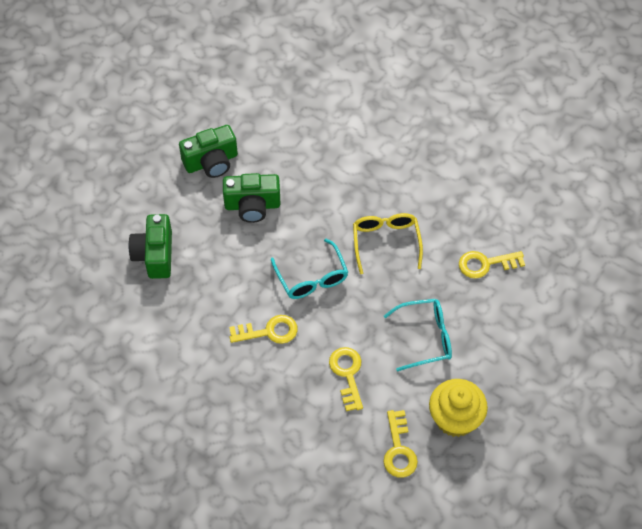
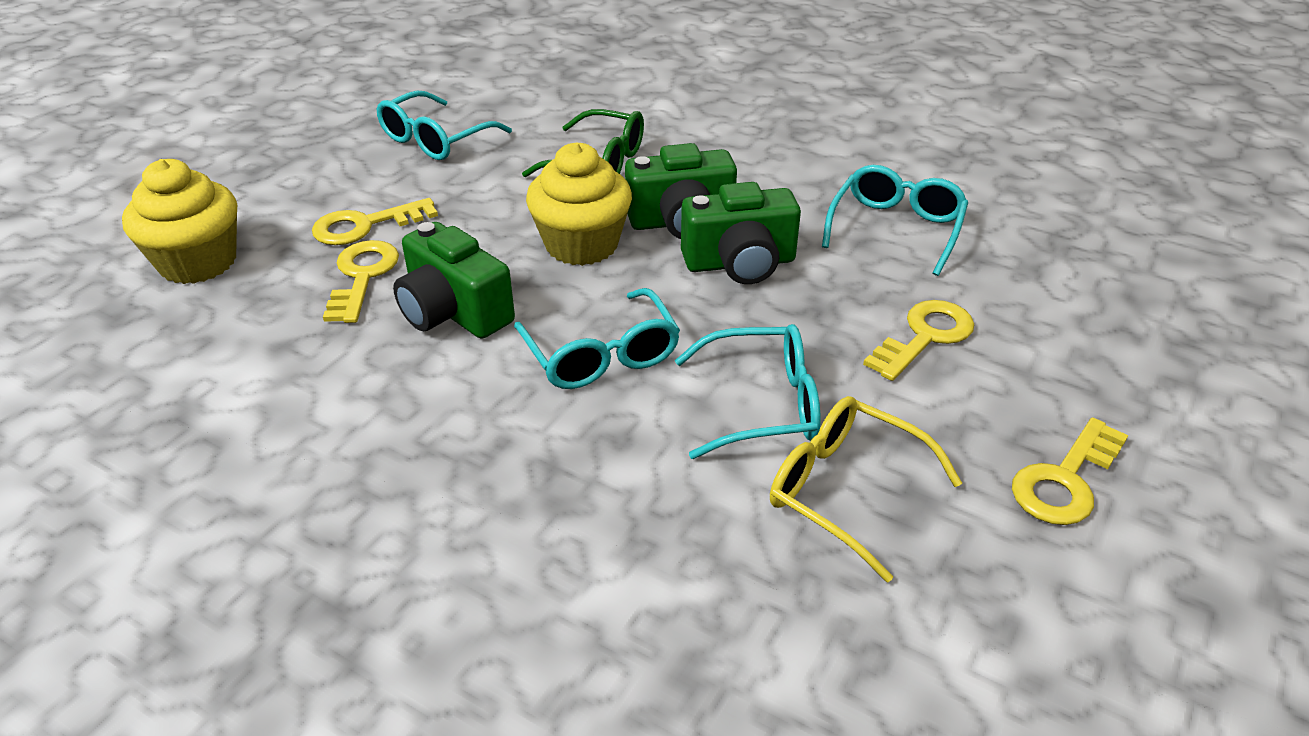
green glasses: none = 0 -> [522,109,644,177] = 1
turquoise glasses: [271,239,348,299] [384,299,452,372] = 2 -> [376,90,512,160] [514,288,680,389] [675,324,820,459] [822,165,968,276] = 4
yellow cupcake: [429,379,488,437] = 1 -> [122,159,237,284] [526,143,632,266] = 2

